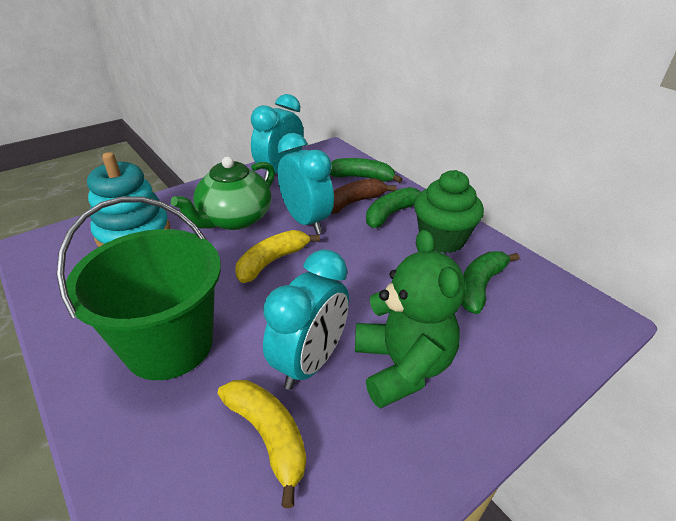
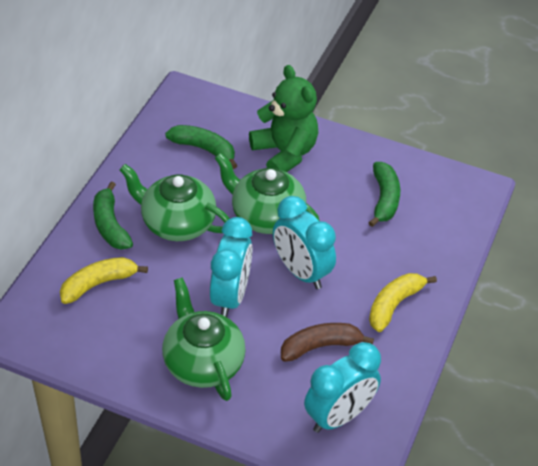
green bucket: [57,196,221,380] = 1 -> none = 0
green cupcake: [414,170,484,253] = 1 -> none = 0
green teapot: [171,157,275,230] = 1 -> [120,164,230,241] [162,278,245,401] [215,153,320,234] = 3
turquoise stacking toy: [87,152,170,247] = 1 -> none = 0

